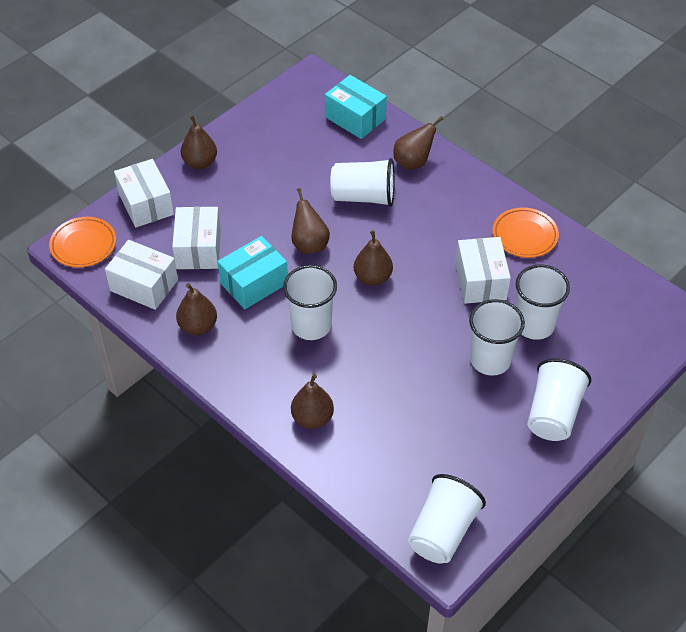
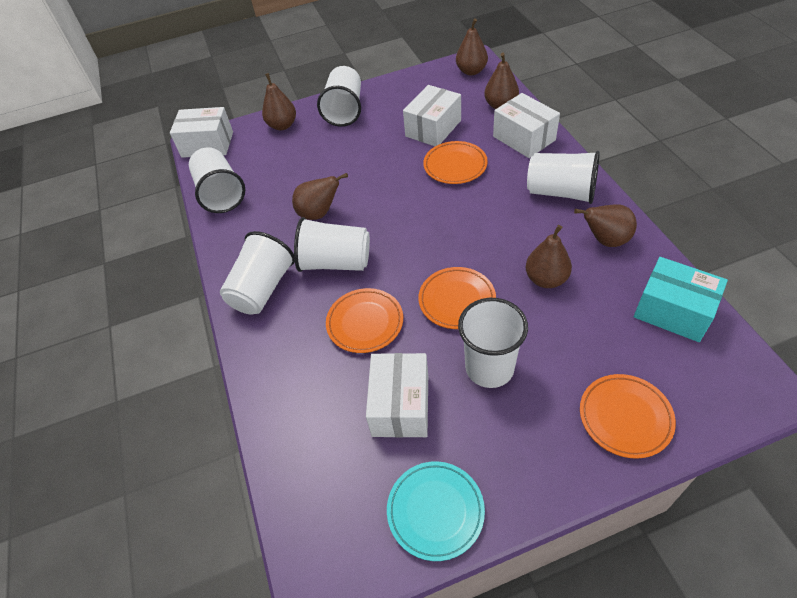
orange plate: [49,217,116,268] [492,208,559,258] = 2 -> [326,288,403,353] [418,267,496,329] [423,141,488,184] [580,374,676,459] = 4
turquoise box: [217,236,288,309] [325,75,387,139] = 2 -> [634,257,728,342] = 1
turquoise plate: none = 0 -> [387,461,485,561] = 1

